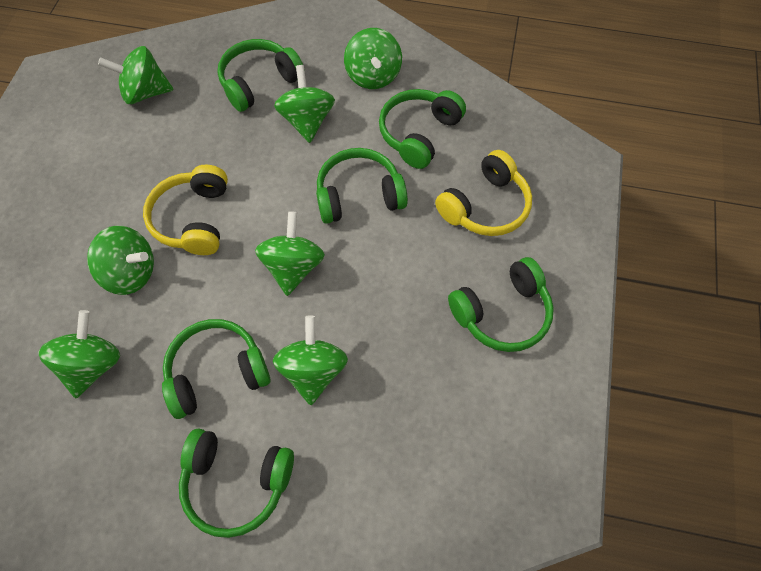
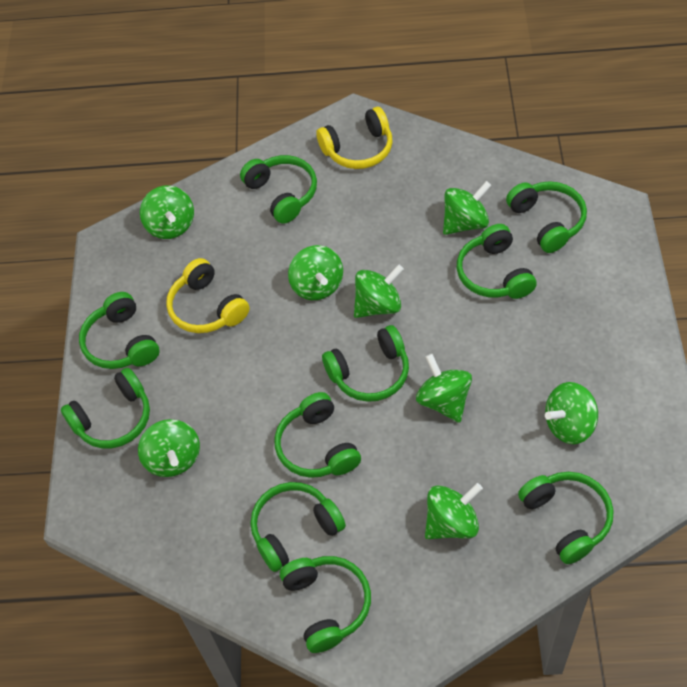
green headphones: [162,319,270,419] [179,428,294,538] [217,39,305,112] [316,148,408,224] [379,89,466,169] [448,257,554,352] = 6 -> [61,368,150,448] [79,292,159,369] [240,155,317,224] [250,482,346,572] [275,392,361,478] [280,556,371,653] [322,325,409,402] [457,224,537,299] [506,181,587,253] [518,472,613,564] = 10
green spinning top: [38,310,120,398] [87,226,154,295] [98,46,174,104] [255,211,325,296] [273,315,348,405] [274,65,335,143] [344,28,402,89] = 7 -> [138,419,200,477] [140,185,194,239] [288,245,343,300] [354,264,404,318] [416,354,472,423] [425,483,483,539] [443,181,492,235] [545,382,598,444] = 8

